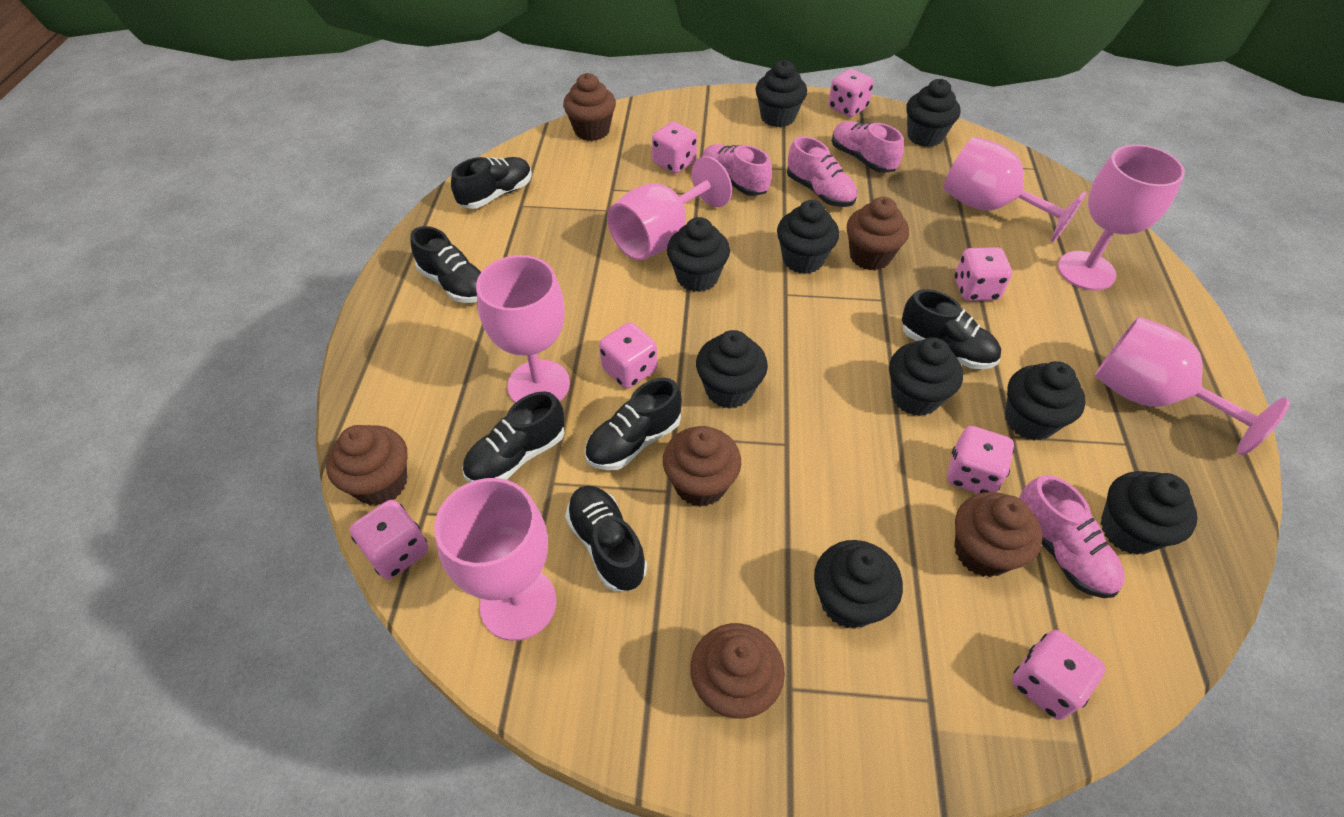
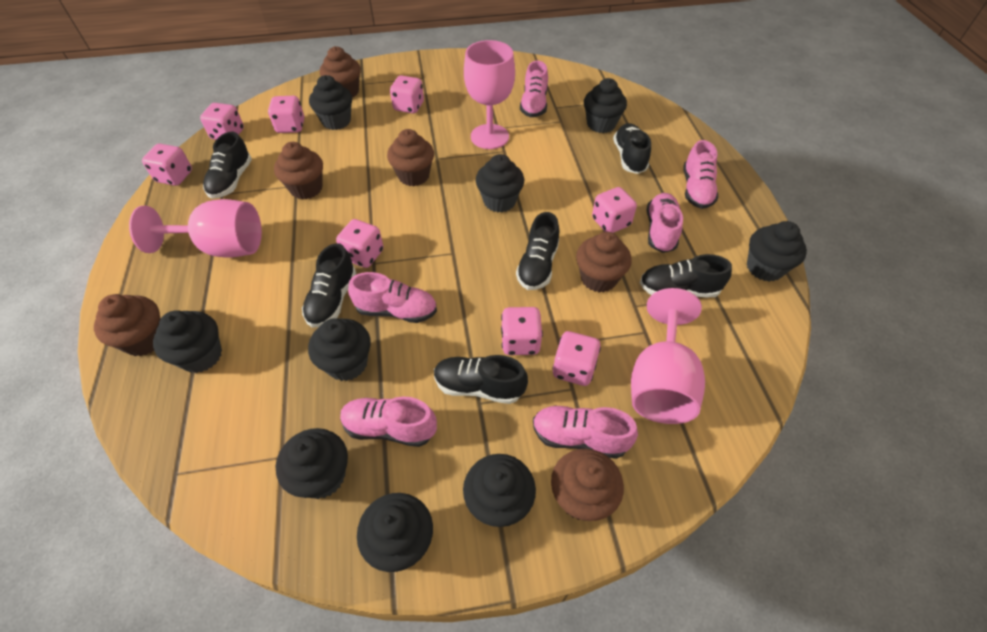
pink dice: [350,500,428,579] [599,322,657,389] [652,122,697,174] [828,69,874,117] [947,426,1014,494] [955,247,1012,301] [1012,630,1106,720] = 7 -> [142,144,192,186] [200,103,244,140] [268,96,304,133] [336,219,383,268] [390,75,424,113] [501,307,543,355] [552,331,601,386] [592,187,637,233] = 8
pink goblet: [434,478,557,641] [476,255,570,403] [607,156,732,260] [943,137,1087,243] [1058,145,1185,291] [1094,317,1290,455] = 6 -> [129,199,262,258] [464,40,515,149] [631,288,705,424] = 3
pink shoe: [702,144,772,196] [787,136,857,207] [832,121,904,173] [1019,475,1125,598] = 4 -> [340,397,437,447] [348,272,437,323] [520,61,548,117] [533,405,638,459] [647,193,683,253] [683,140,718,209] = 6

